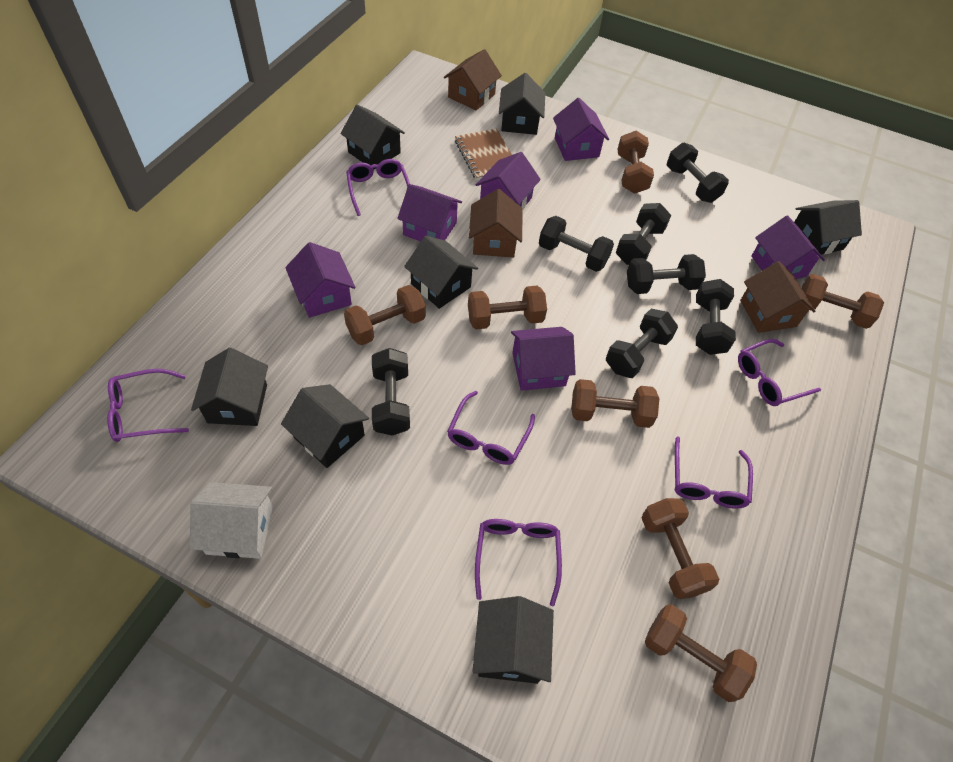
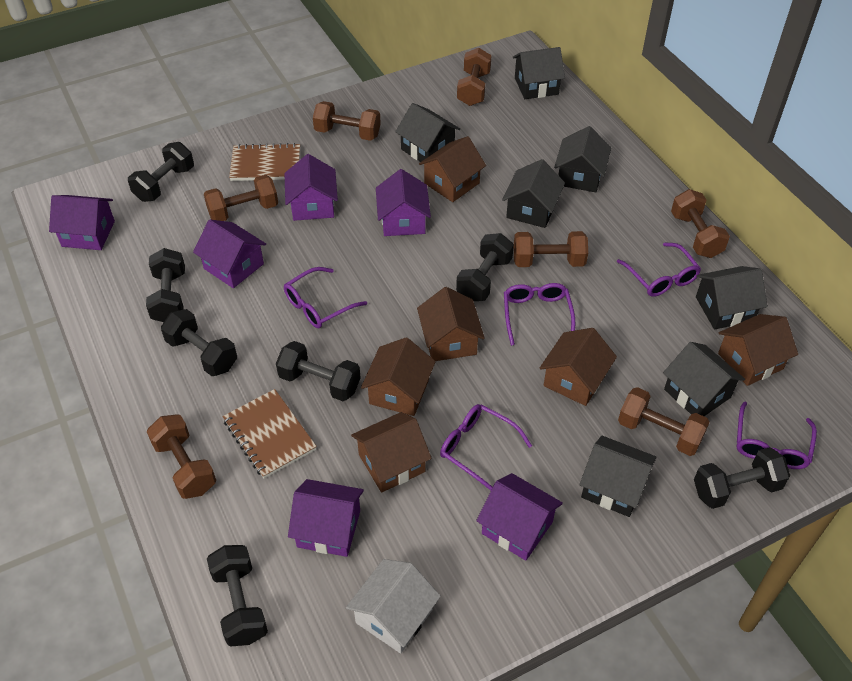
brown house: [444,49,502,110] [469,189,523,258] [740,261,816,333] = 3 -> [351,412,432,493] [361,337,436,416] [417,287,485,361] [419,136,486,202] [540,328,617,406] [718,314,798,386] = 6
brown notebook: [455,129,512,180] = 1 -> [223,389,317,479] [229,143,300,181] = 2
purple glasses: [107,369,189,442] [346,159,410,216] [447,391,535,465] [475,519,562,607] [675,436,753,509] [738,339,821,406] = 6 -> [284,267,367,328] [440,404,532,490] [504,283,575,346] [617,242,701,297] [737,401,817,469] = 5

